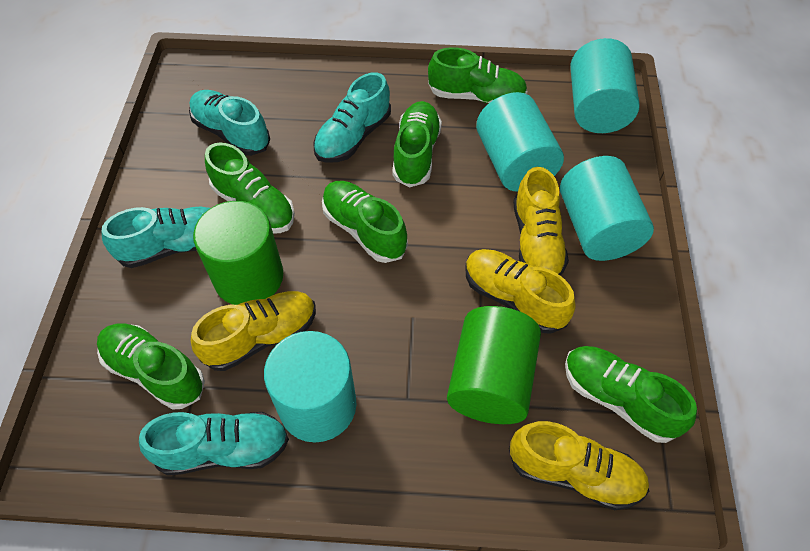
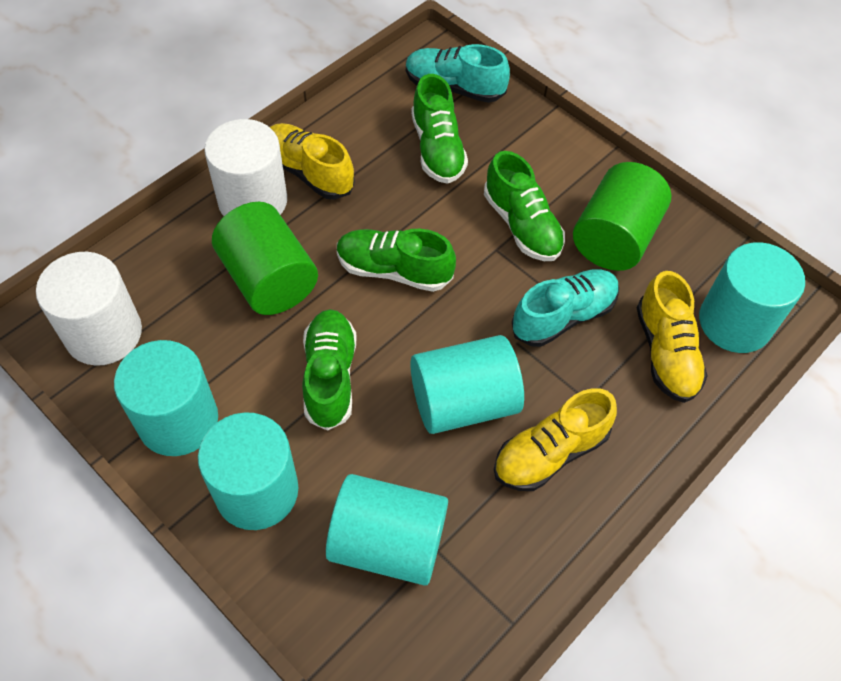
green shoe: [97,324,205,410] [205,142,295,233] [322,181,408,263] [392,101,442,187] [428,47,528,103] [565,346,697,443] = 6 -> [302,309,356,431] [337,229,456,292] [411,74,468,184] [484,151,565,261] = 4
turquoise cylinder: [264,331,357,442] [476,92,564,192] [560,156,654,261] [570,38,640,133] = 4 -> [114,340,218,456] [198,412,299,530] [326,474,448,586] [410,335,524,434] [699,242,805,353] = 5
turquoise shoe: [102,207,210,268] [139,412,289,475] [189,90,270,156] [313,72,391,163] = 4 -> [406,44,510,103] [512,269,619,347] = 2
white cylinder: none = 0 -> [36,252,142,366] [204,119,287,216] = 2
yellow shoe: [191,291,316,371] [465,249,576,334] [509,421,649,510] [513,167,569,276] = 4 -> [270,123,355,200] [494,388,617,491] [637,271,708,403] = 3

